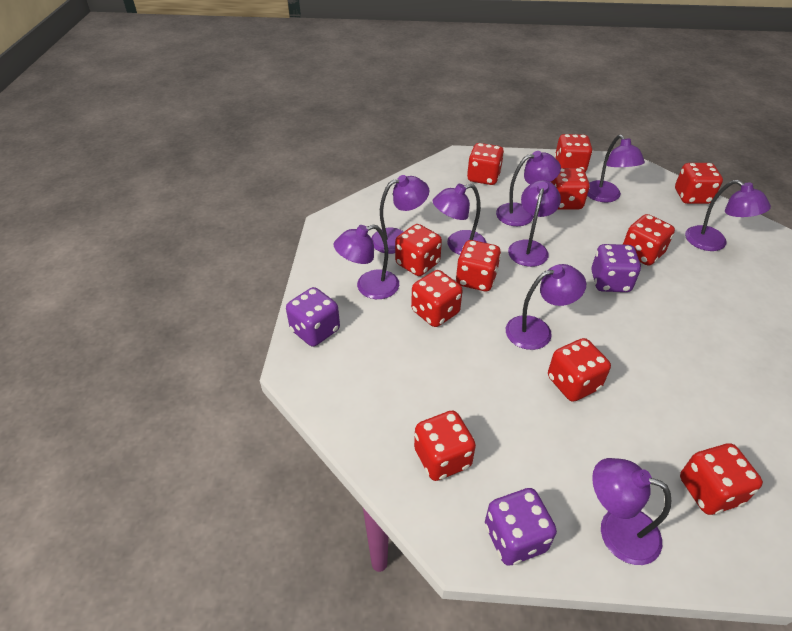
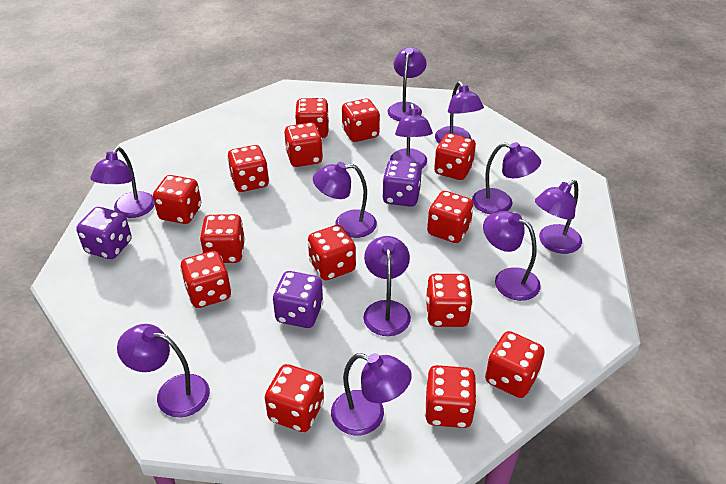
purple lamp: [334,224,399,299] [371,175,429,254] [433,184,486,255] [496,151,561,226] [506,264,586,350] [508,180,561,267] [587,135,645,202] [592,458,672,565] [685,180,771,251] = 9 -> [90,147,155,218] [117,324,210,418] [313,162,377,238] [331,353,412,435] [363,236,411,336] [388,47,427,121] [390,104,433,168] [435,81,484,143] [472,142,541,214] [483,211,541,301] [535,180,582,254] = 11
red dice: [395,224,442,276] [411,270,463,327] [414,411,476,481] [456,240,501,291] [467,143,504,185] [548,338,611,401] [551,168,590,209] [554,134,593,172] [622,214,675,266] [675,163,723,204] [680,443,763,515] = 11 -> [153,175,201,224] [180,251,231,308] [200,214,245,263] [227,145,269,192] [265,364,324,432] [284,122,323,167] [295,98,329,138] [308,225,356,280] [342,99,380,142] [424,365,477,428] [425,274,473,327] [427,191,474,243] [434,133,476,180] [485,331,545,398] = 14

